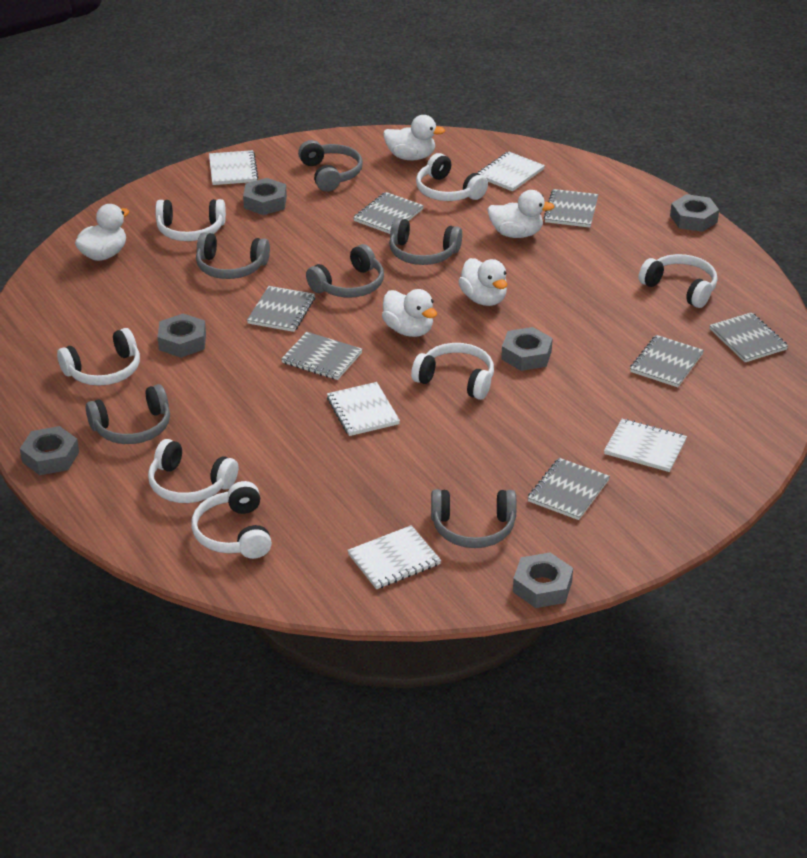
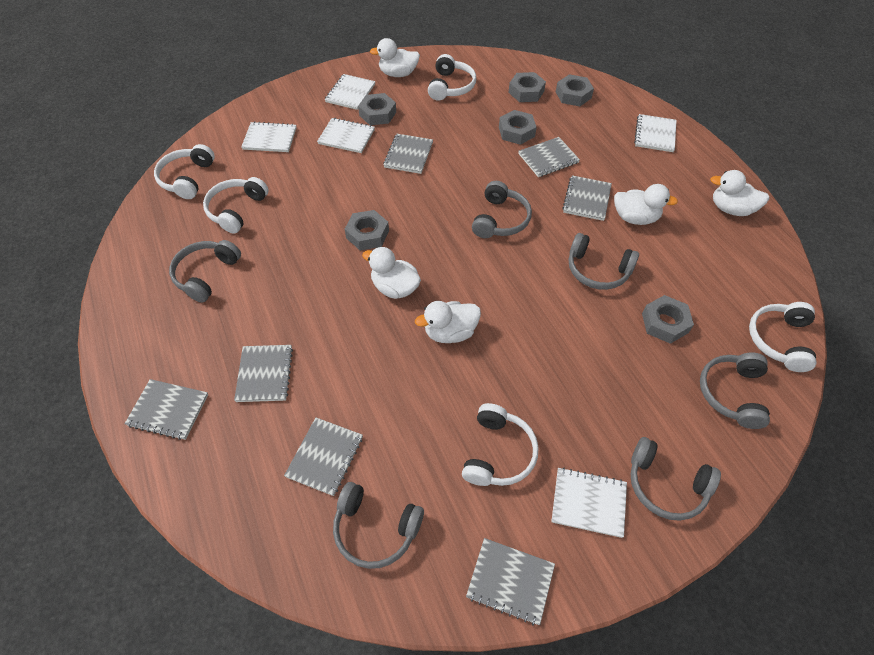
white headphones: [57,328,140,386] [148,439,238,503] [155,199,226,241] [192,481,272,559] [411,343,494,400] [416,153,488,201] [639,254,718,308] = 7 -> [154,144,215,199] [203,177,269,234] [428,54,476,101] [462,403,539,486] [749,302,816,372] = 5

